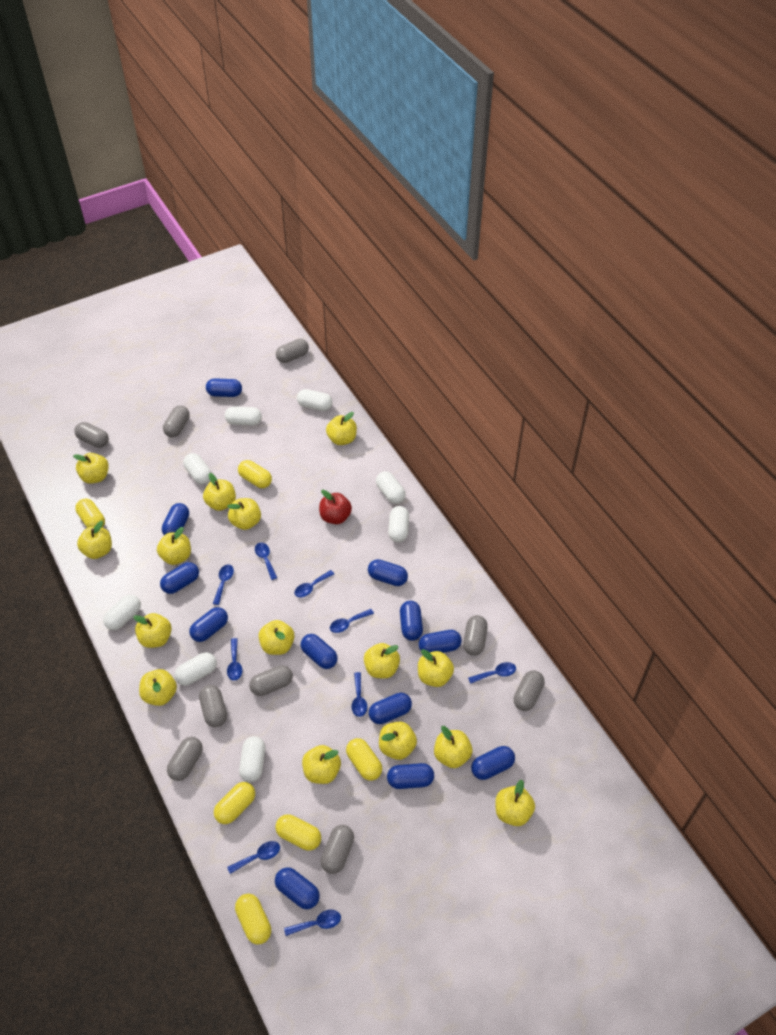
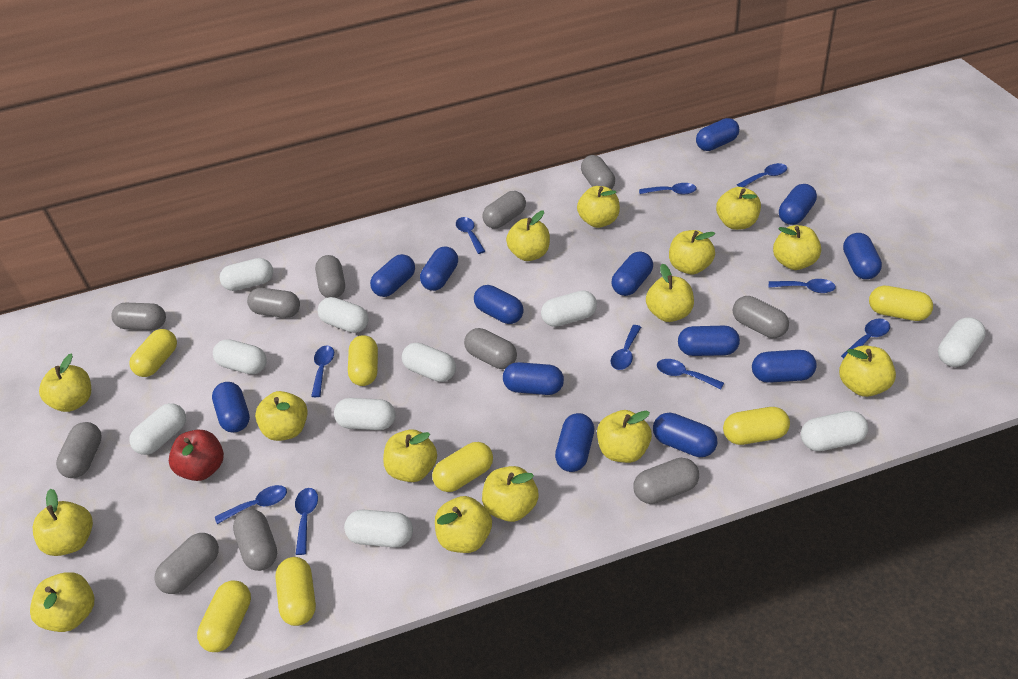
blue capsule: [160,562,199,594] [162,503,189,535] [189,607,228,642] [206,378,242,397] [275,867,320,909] [301,634,338,669] [368,559,408,586] [369,693,412,724] [387,763,434,789] [400,601,423,641] [419,630,462,653] [471,746,515,780] = 12 -> [212,382,250,432] [370,254,415,297] [420,246,458,291] [474,285,523,324] [503,362,564,395] [555,413,594,472] [612,251,653,296] [653,413,717,457] [678,326,740,356] [696,118,739,151] [752,350,817,383] [779,184,817,225] [843,233,882,279] = 13
blue spoon: [213,565,234,605] [227,638,242,681] [227,841,280,874] [255,542,277,580] [284,910,341,936] [295,570,334,597] [330,609,374,633] [352,672,367,717] [468,662,516,684] = 9 -> [215,485,287,524] [295,488,318,555] [311,345,334,397] [456,217,485,254] [611,325,641,370] [639,183,697,194] [657,359,724,389] [737,163,787,187] [769,279,836,293] [841,319,890,359] = 10
grey capsule: [74,422,109,448] [163,406,190,437] [167,737,203,781] [199,685,227,727] [249,665,293,696] [276,339,309,363] [321,825,354,874] [463,615,488,656] [513,670,545,711] = 9 -> [56,422,102,478] [111,303,166,330] [154,533,219,594] [233,509,277,571] [247,288,300,318] [315,255,345,298] [464,328,517,369] [483,191,526,229] [581,155,615,190] [633,458,699,504] [733,296,789,338] = 11
white capsule: [103,595,141,630] [175,652,217,686] [183,453,212,485] [225,406,262,426] [239,736,265,782] [297,389,332,411] [376,471,406,504] [388,506,409,542] = 8 -> [129,403,186,455] [213,339,267,374] [219,258,273,291] [318,297,368,333] [334,398,396,430] [344,510,413,547] [402,343,456,382] [541,290,597,327] [801,411,868,451] [938,317,986,367] = 10
yellow capsule: [75,498,105,528] [214,782,255,824] [235,894,271,945] [238,460,272,488] [275,814,321,851] [346,738,382,781] = 6 -> [129,329,177,377] [197,580,251,652] [275,557,316,626] [348,335,378,386] [432,442,493,492] [723,407,790,445] [869,286,933,321] = 7

